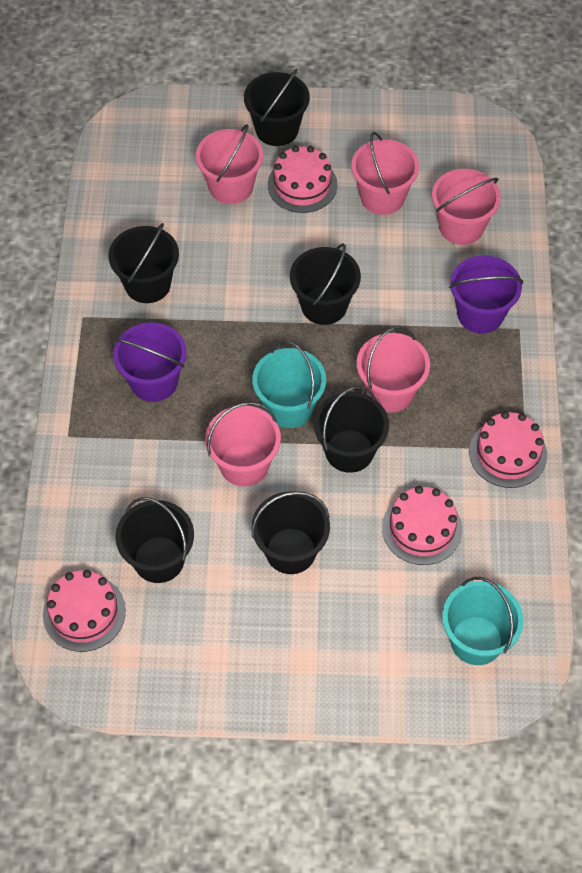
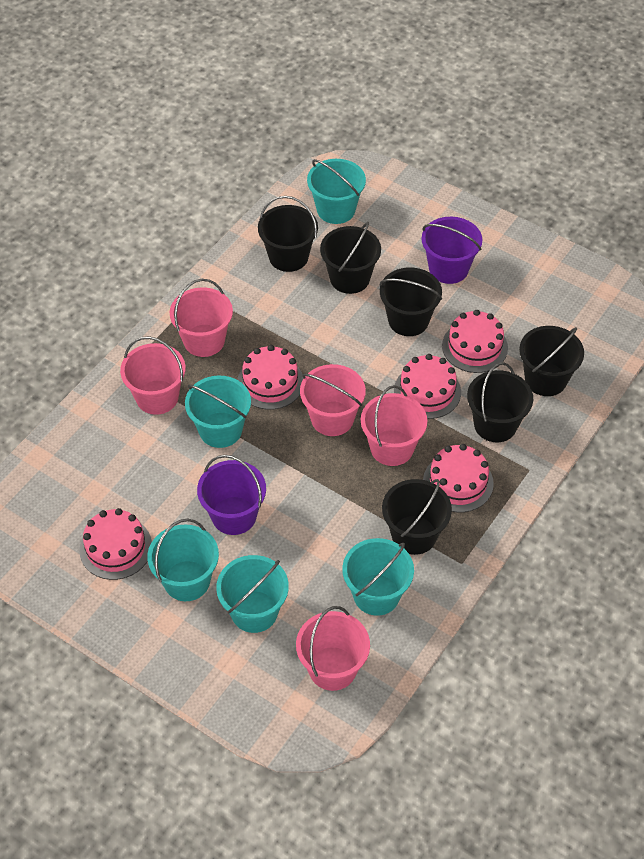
pink cake: [43,570,126,652] [268,146,338,213] [382,486,462,565] [469,411,547,488] = 4 -> [79,508,152,580] [237,345,304,410] [394,354,461,419] [423,444,494,512] [442,310,508,373] = 5
turquoise bucket: [252,341,326,428] [442,577,524,665] = 2 -> [147,518,219,601] [185,375,251,448] [216,555,289,633] [307,159,366,224] [342,538,414,616] = 5

